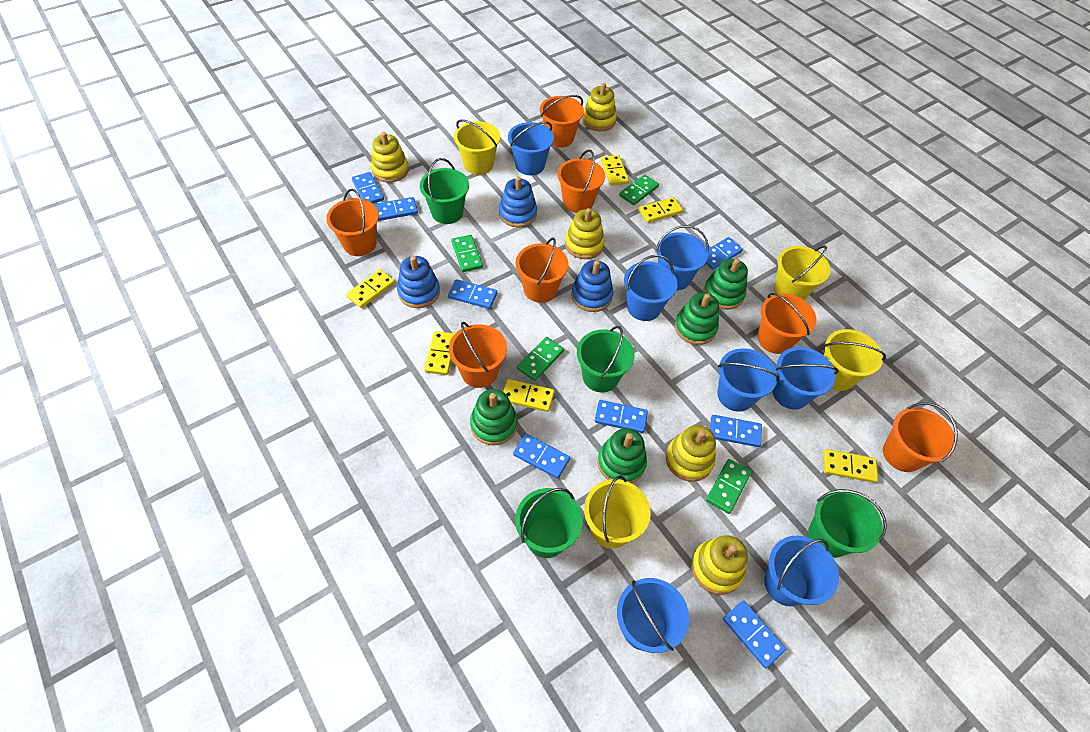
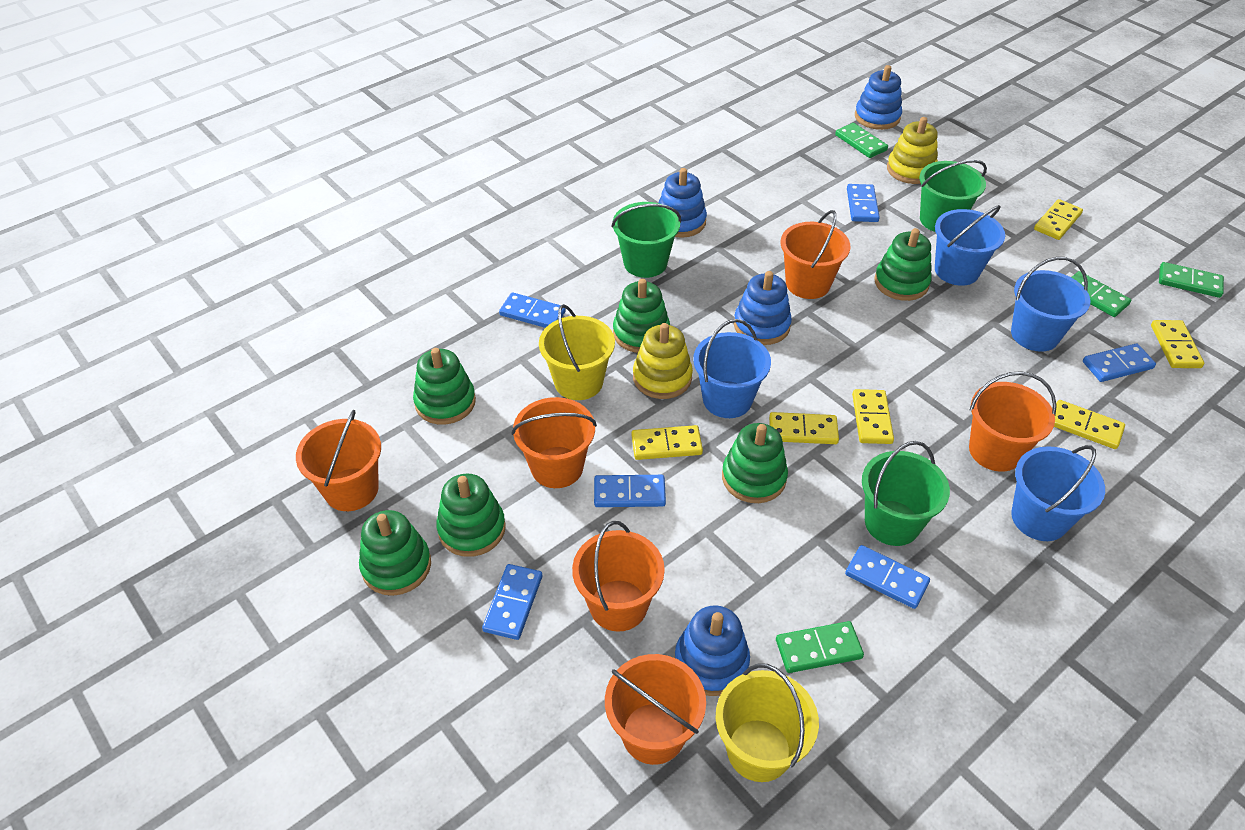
blue bucket: [508,121,554,175] [617,578,689,653] [624,255,678,321] [656,225,709,290] [717,348,779,412] [764,536,839,606] [773,347,839,410] = 7 -> [693,319,771,418] [935,205,1005,286] [1011,257,1090,352] [1011,445,1105,541] = 4
blue domino: [352,172,384,203] [374,197,418,221] [448,279,497,309] [513,434,570,479] [595,400,648,433] [705,237,743,270] [710,415,762,447] [723,600,786,668] = 8 -> [482,564,543,640] [499,292,566,328] [594,475,666,507] [845,545,930,609] [847,184,880,222] [1083,343,1156,382] = 6
blue stacking toy: [397,256,440,308] [499,177,537,227] [571,260,613,312] = 3 -> [659,168,707,238] [674,605,750,696] [734,271,792,345] [855,65,902,130] = 4
green bucket: [420,158,469,224] [515,488,583,558] [577,326,635,393] [808,489,887,558] = 4 -> [611,202,681,278] [862,441,950,546] [919,160,987,232] = 3
green stacking toy: [470,389,518,445] [598,428,647,483] [675,292,719,345] [704,258,748,310] = 4 -> [359,510,431,596] [413,348,476,425] [436,474,506,557] [613,279,670,353] [722,423,788,503] [874,228,932,301] = 6
orange bucket: [326,189,379,256] [449,322,507,388] [516,237,569,303] [540,95,584,148] [557,150,605,213] [758,293,816,354] [883,402,958,472] = 7 -> [296,410,381,511] [512,397,597,488] [572,521,665,632] [605,654,706,765] [781,210,850,299] [969,371,1057,472] = 6
yellow bucket: [454,119,500,175] [584,476,651,549] [774,245,830,300] [824,329,886,391] = 4 -> [539,304,615,400] [716,663,819,782] = 2
yellow stacking toy: [371,132,409,182] [565,208,605,259] [582,83,617,131] [666,425,716,482] [691,535,748,595] = 5 -> [633,323,693,399] [887,117,938,184] = 2

